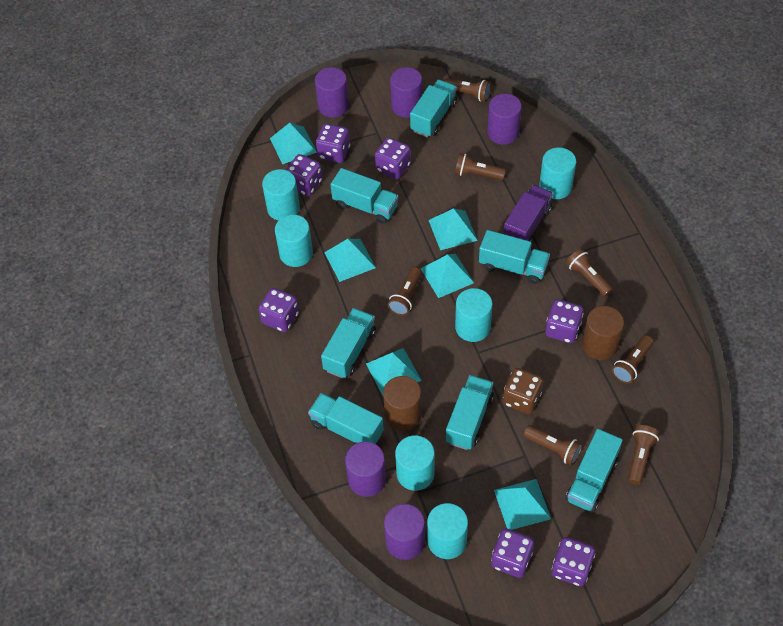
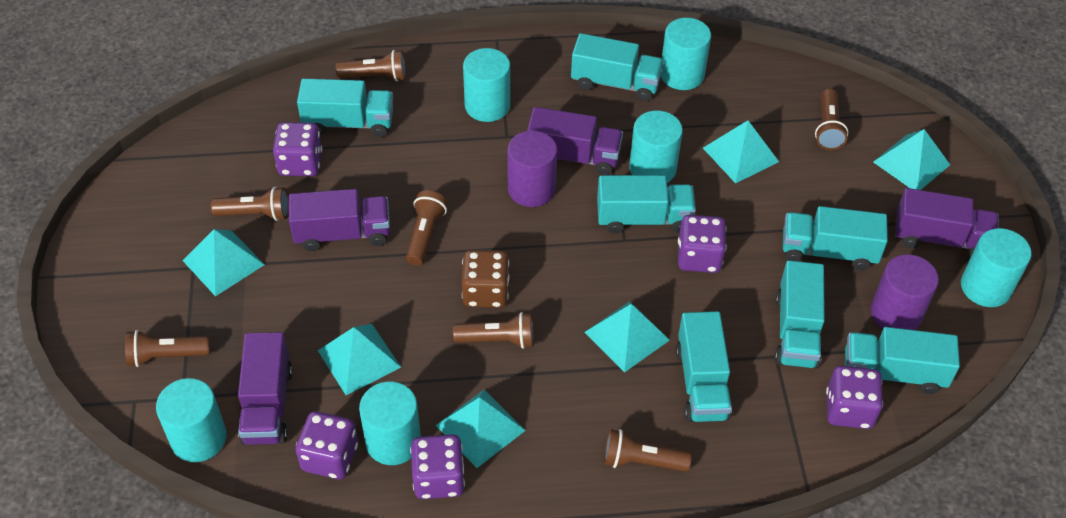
brown cylinder: [383,376,422,431] [582,306,624,360] = 2 -> none = 0
purple cylinder: [315,67,349,118] [345,442,386,497] [384,504,425,560] [390,67,422,118] [487,94,522,145] = 5 -> [508,131,557,207] [871,254,939,330] = 2
purple dice: [258,288,299,332] [286,154,322,196] [316,124,350,163] [375,137,411,179] [491,528,534,578] [545,299,584,343] [552,537,595,586] = 7 -> [273,122,322,176] [296,411,358,479] [410,434,465,499] [678,215,726,273] [826,366,883,429] = 5
purple truck: [503,185,553,242] = 1 -> [238,332,293,445] [289,189,390,251] [527,107,623,175] [895,188,999,257] = 4

